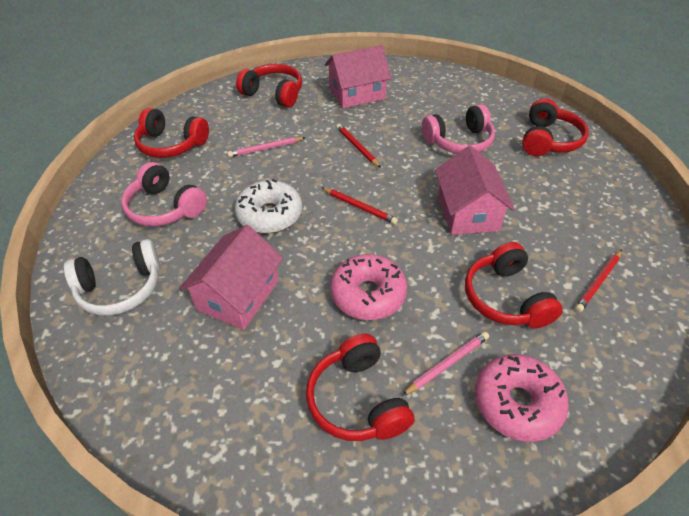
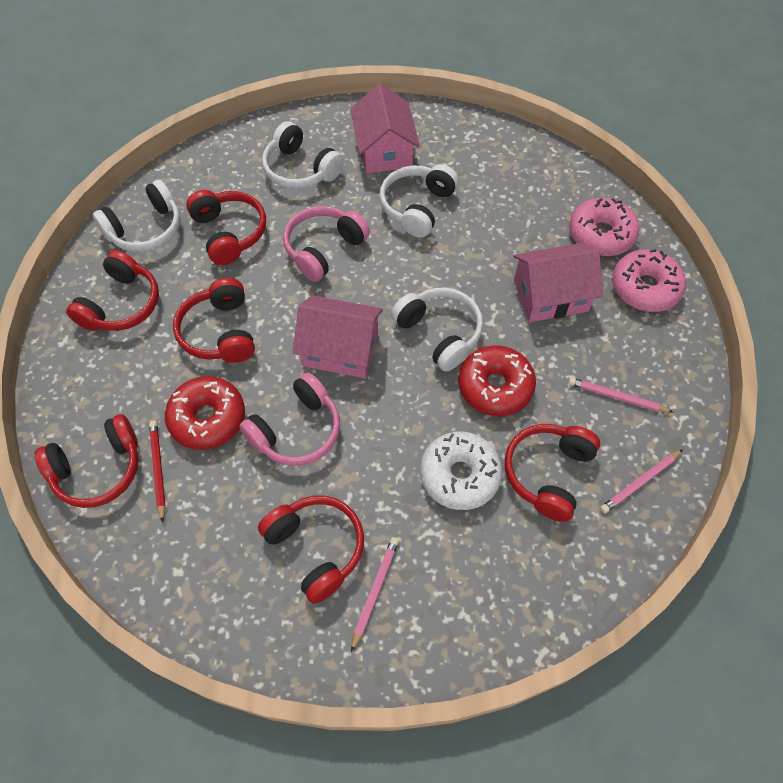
pink pencil: [227,137,306,157] [402,331,489,396] = 2 -> [351,537,399,652] [568,377,673,413] [600,450,683,513] = 3
red donut: none = 0 -> [165,376,245,450] [458,345,536,416] = 2
red headphones: [134,108,209,158] [236,64,302,108] [306,334,414,441] [465,242,563,328] [522,98,589,156] = 5 -> [34,414,139,508] [66,250,159,331] [173,278,255,363] [186,190,266,265] [258,495,364,604] [505,424,600,522] = 6
red pencil: [321,187,398,224] [336,124,381,168] [575,250,622,312] = 3 -> [149,421,166,523] = 1
white headphones: [64,239,160,315] = 1 -> [93,180,181,252] [262,121,344,189] [379,164,459,238] [391,288,483,372] = 4

